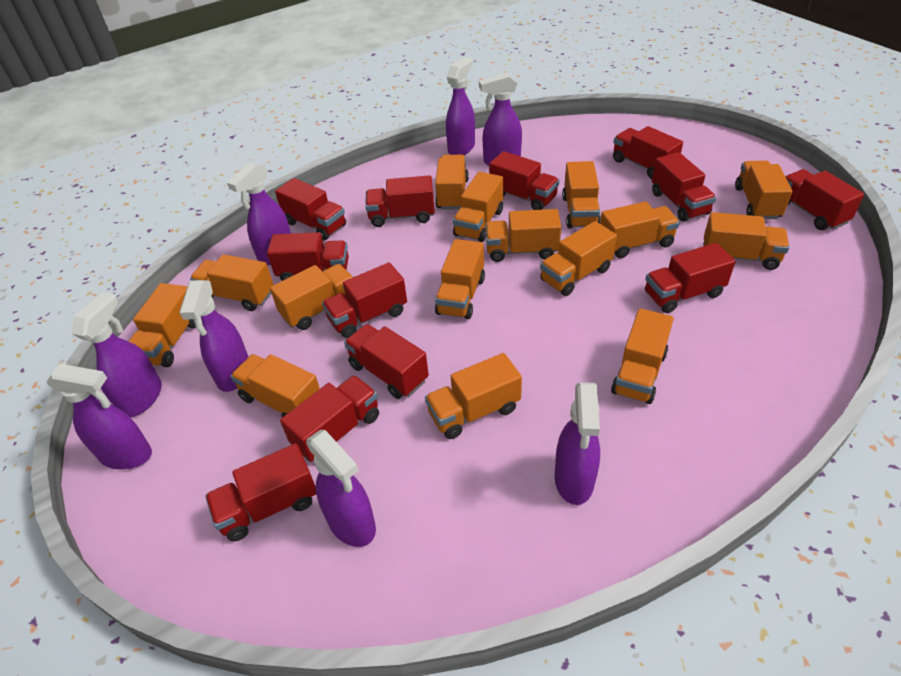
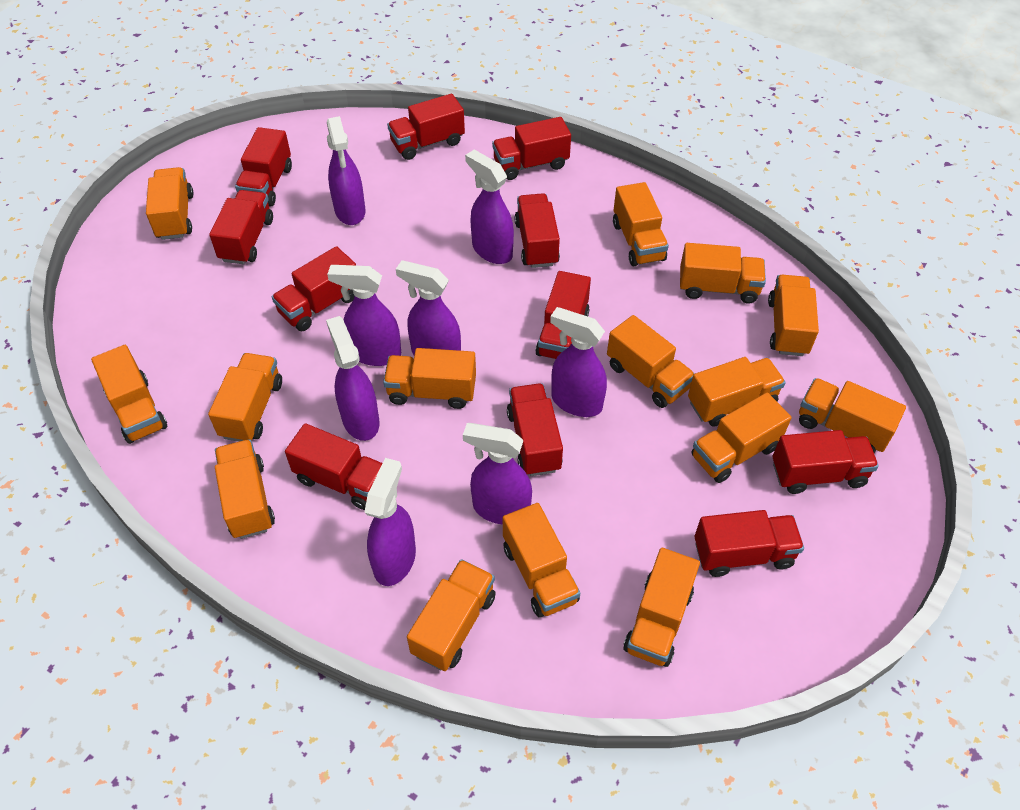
red truck: [205,443,316,542] [267,232,349,281] [275,178,346,240] [280,375,379,462] [322,262,407,338] [344,324,429,399] [365,175,435,227] [489,151,559,210] [613,126,683,179] [645,243,736,313] [652,152,716,222] [786,169,864,230] = 12 -> [209,190,273,264] [235,127,292,207] [272,246,356,331] [285,423,382,510] [387,94,465,160] [492,117,571,180] [507,383,563,476] [514,193,560,268] [536,271,591,359] [694,510,804,577] [772,430,879,494] = 11

